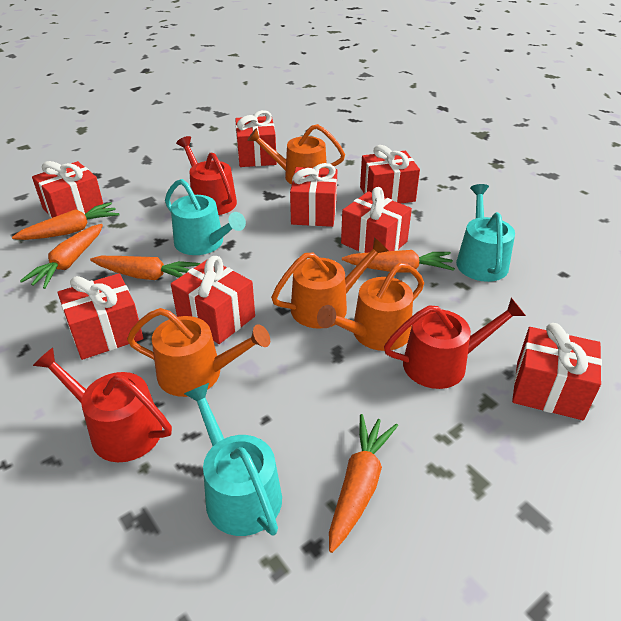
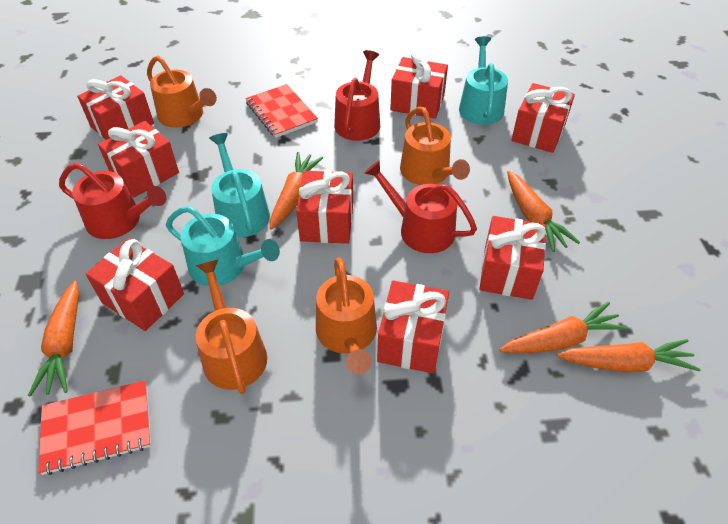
red notebook: none = 0 -> [38,380,151,475] [246,84,318,138] = 2

